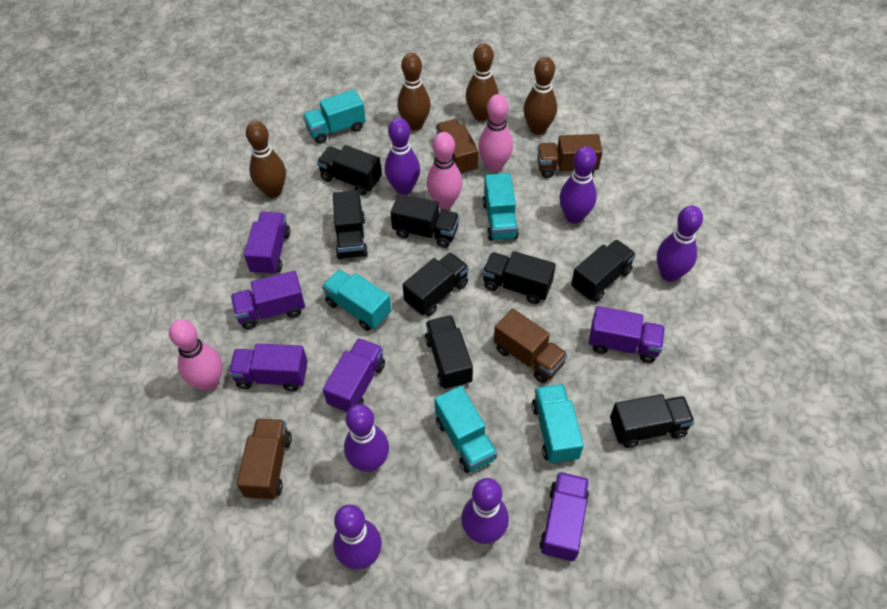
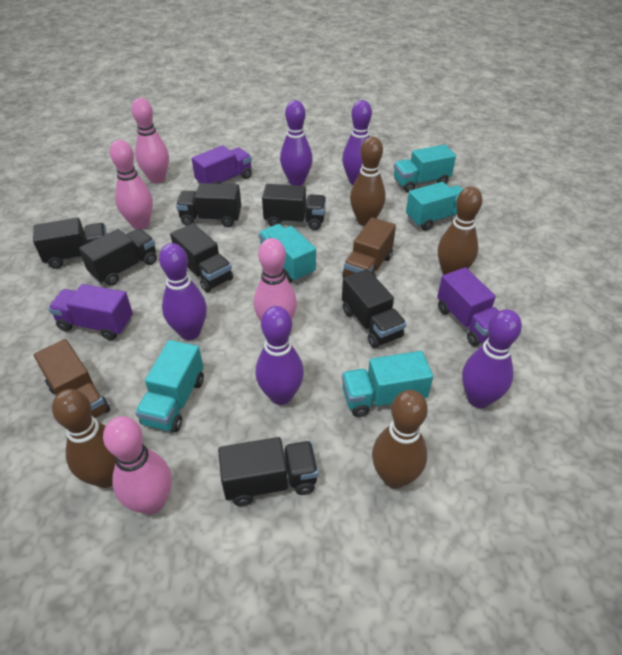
black truck: [317,145,382,195] [333,190,368,259] [390,193,459,248] [402,252,469,316] [425,315,473,390] [482,251,556,304] [571,240,636,302] [610,394,695,448] = 8 -> [33,218,107,269] [79,228,157,286] [170,223,233,292] [176,183,241,227] [218,437,318,506] [262,184,326,230] [342,269,406,348] = 7
brown truck: [237,418,292,500] [436,119,478,176] [494,308,568,383] [537,134,603,178] = 4 -> [33,339,110,418] [342,217,396,278] = 2
pink bowling pin: [169,319,222,391] [427,132,463,209] [478,94,513,172] = 3 -> [103,416,172,515] [110,140,153,229] [131,98,169,184] [254,238,297,321] = 4
purple bowling pin: [333,504,382,570] [344,404,389,472] [385,118,420,195] [461,478,509,544] [559,146,597,224] [657,206,703,282] = 6 -> [159,243,207,340] [256,306,304,405] [280,100,313,186] [342,100,372,185] [462,309,522,408] = 5
purple truck: [229,343,308,392] [231,271,305,329] [244,212,290,275] [323,338,385,413] [539,472,589,561] [589,306,665,363] = 6 -> [48,284,133,340] [192,145,252,184] [437,267,499,346] = 3

